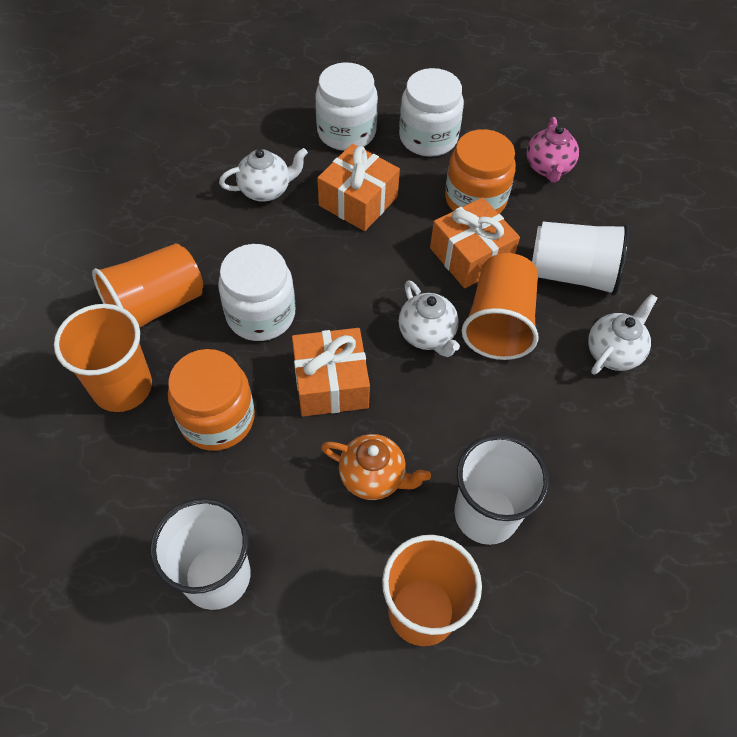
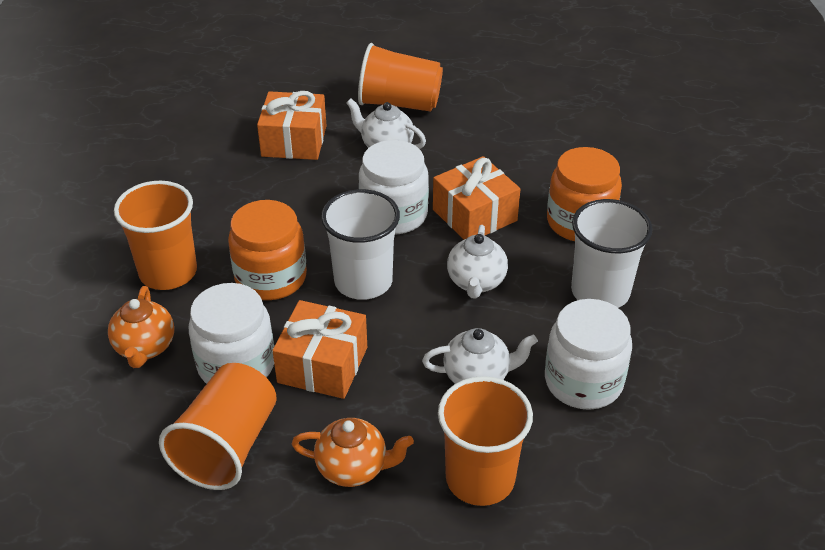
orange teapot: [321,434,431,500] = 1 -> [108,286,174,368] [292,418,414,487] = 2
pink teapot: [527,117,579,182] = 1 -> none = 0
white cup: [150,498,251,610] [454,434,549,545] [532,222,629,296] = 3 -> [321,189,400,300] [571,199,653,308] = 2

